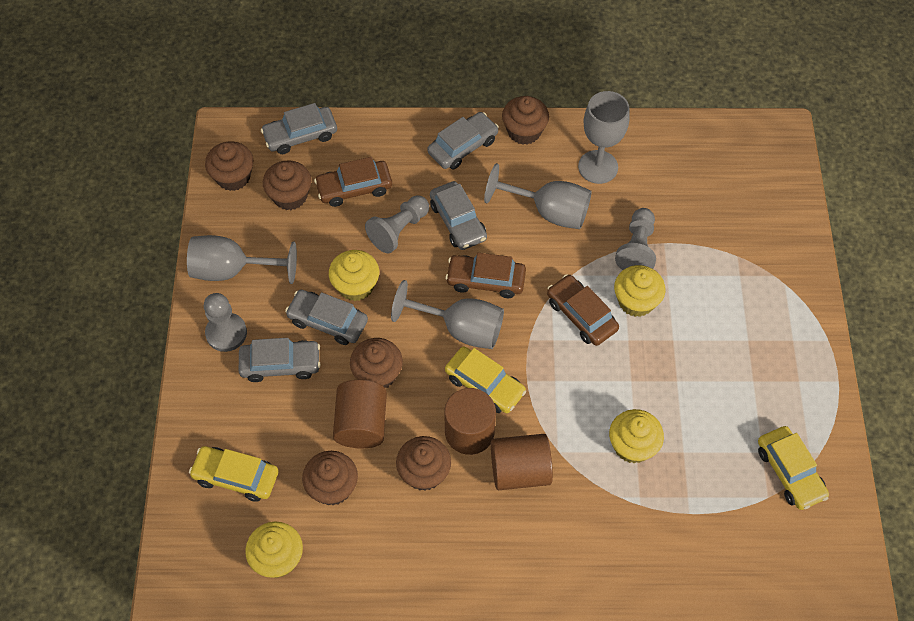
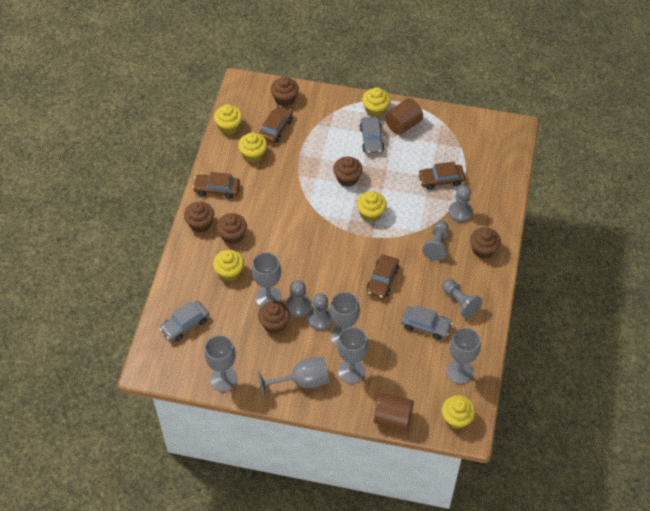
brown car: [314,157,392,207] [445,253,526,298] [547,274,619,346] = 3 -> [193,172,240,199] [259,106,293,144] [366,255,399,299] [418,162,465,190] = 4
brown cylinder: [333,380,387,448] [444,388,496,455] [491,434,553,490] = 3 -> [374,393,414,431] [385,98,423,135] = 2
grey car: [239,338,321,382] [261,103,337,154] [285,290,368,345] [427,112,499,169] [430,181,487,250] = 5 -> [159,301,209,341] [360,117,384,154] [401,305,453,340] = 3
grey goblet: [187,235,297,284] [391,280,504,349] [484,163,591,229] [578,91,630,184] = 4 -> [205,335,238,392] [252,252,282,307] [258,357,329,398] [330,292,360,347] [338,327,368,384] [446,328,481,384] = 6
grey pawn: [204,293,247,352] [365,195,429,253] [615,208,656,270] = 3 -> [286,280,311,317] [308,293,333,330] [422,220,449,261] [442,279,482,318] [448,185,473,222] = 5
yellow car: [189,446,279,502] [445,346,526,413] [758,426,829,510] = 3 -> none = 0
yellow cupcake: [245,522,303,578] [329,250,379,301] [609,409,664,464] [614,265,666,317] = 4 -> [213,250,244,281] [214,104,243,134] [238,132,267,163] [357,191,387,222] [362,87,390,117] [442,395,475,430] = 6

